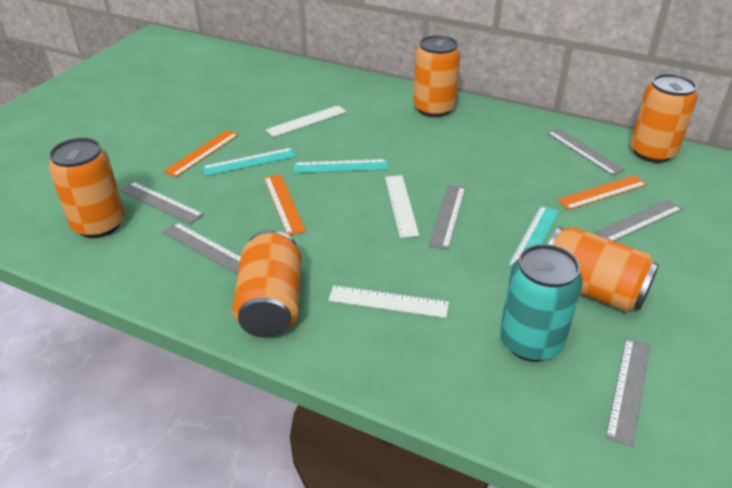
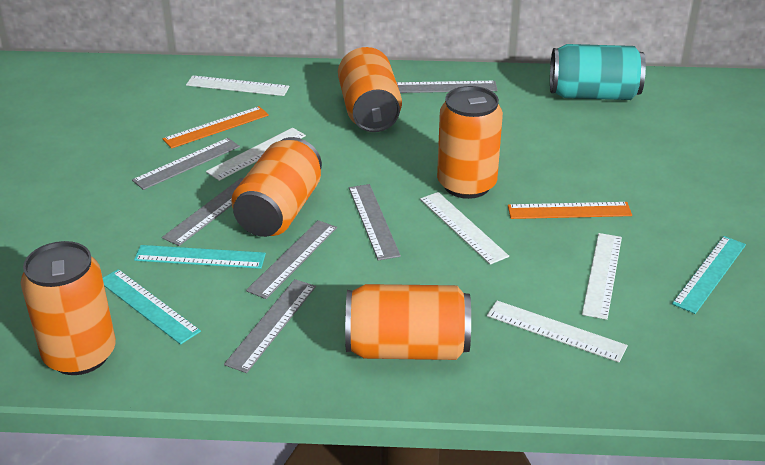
orange ruler: [163,130,238,177] [264,174,306,235] [557,175,647,210] = 3 -> [163,106,269,149] [508,202,632,219] = 2
white ruler: [266,105,347,137] [328,285,449,318] [385,175,419,238] = 3 -> [186,76,289,96] [206,128,306,181] [420,192,509,265] [487,301,628,362] [582,233,622,320] = 5

